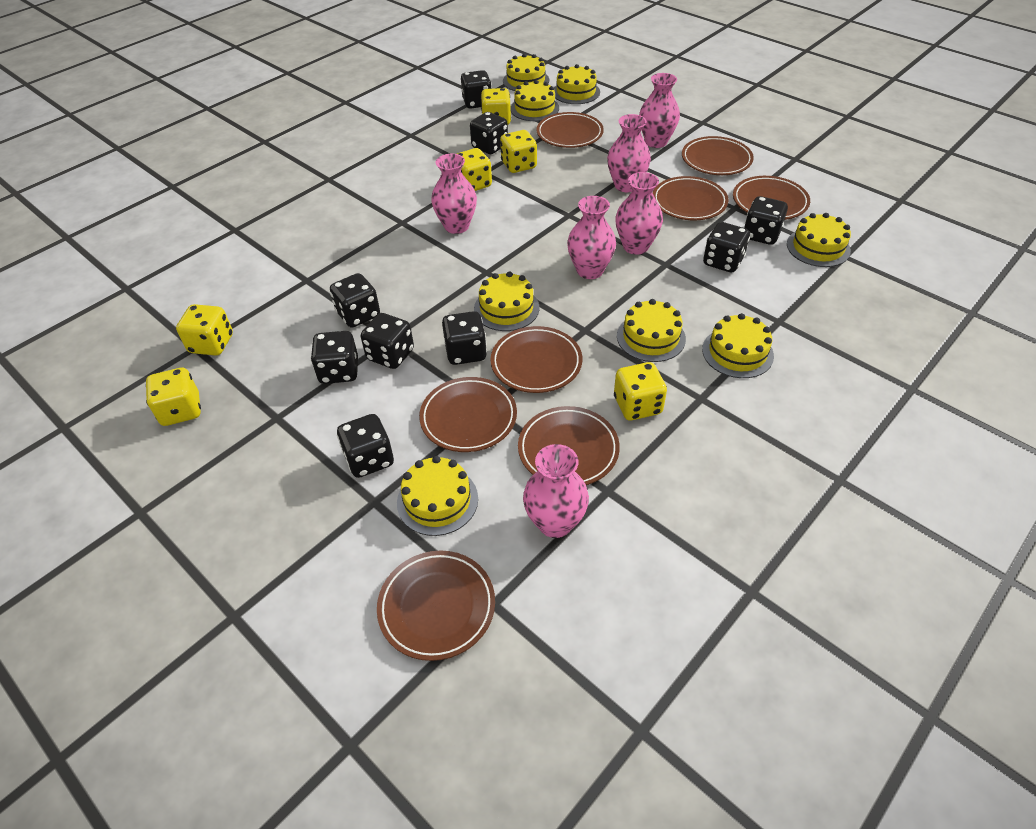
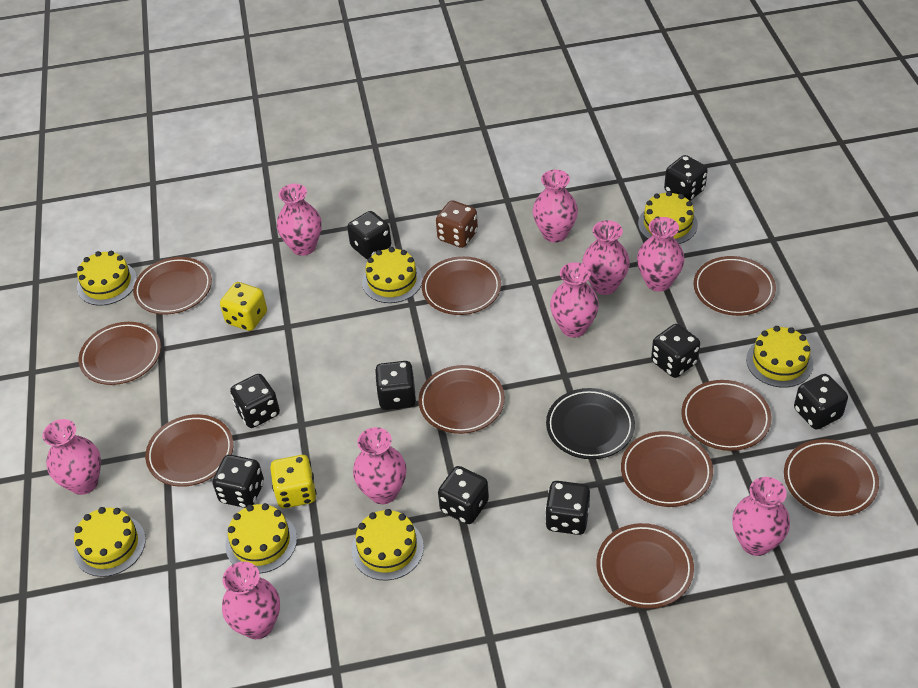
black plate: none = 0 -> [546,388,635,459] = 1
brown dice: none = 0 -> [436,200,478,248] = 1
brown plate: [377,551,495,661] [419,377,517,452] [490,326,582,393] [518,406,620,485] [537,112,604,148] [653,176,728,220] [682,136,754,175] [733,176,810,220] = 8 -> [79,322,161,385] [133,257,212,314] [145,414,234,487] [418,365,505,434] [422,256,501,315] [596,523,694,609] [621,431,713,507] [682,380,772,451] [693,256,776,316] [784,439,879,516] = 10
pink vase: [431,154,477,234] [523,444,589,538] [567,196,616,279] [607,114,651,192] [615,172,663,255] [639,73,680,148] = 6 -> [42,419,101,495] [222,562,280,639] [277,183,322,256] [353,427,407,504] [533,170,578,243] [550,262,599,338] [582,220,630,295] [637,217,685,291] [732,477,790,556] = 9
yellow cake: [397,456,478,536] [474,271,539,331] [503,53,549,91] [511,80,559,121] [554,64,600,104] [617,299,686,362] [702,313,774,378] [787,213,851,267] = 8 -> [74,507,146,577] [77,251,137,305] [225,503,297,574] [352,509,424,581] [362,247,422,303] [638,191,698,244] [746,326,813,388] = 7
yellow dice: [146,368,201,426] [176,304,233,356] [457,148,492,191] [481,88,511,125] [500,130,537,173] [614,362,667,420] = 6 -> [220,282,267,331] [270,455,317,508] = 2

